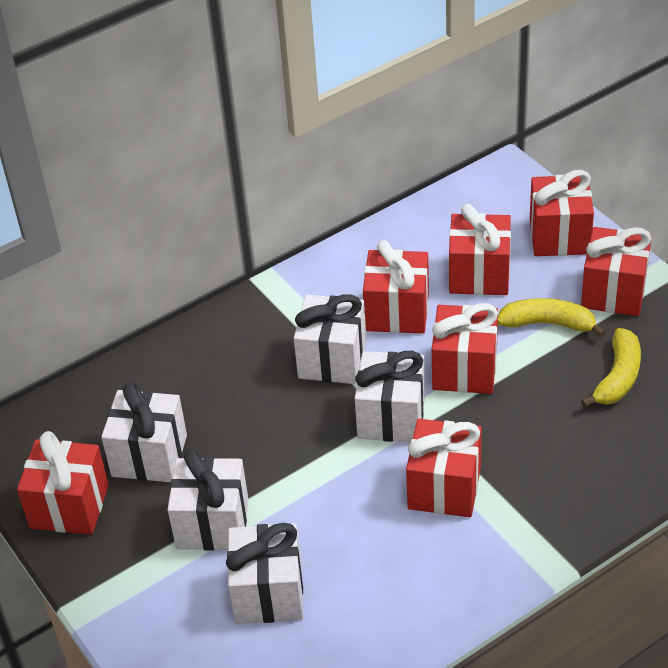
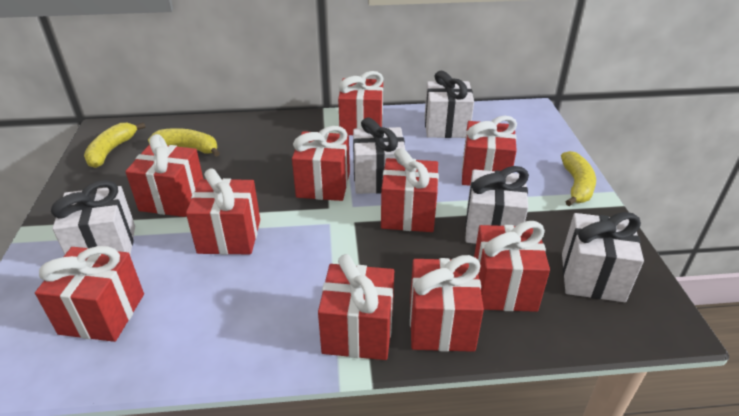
red gift: [17,431,109,535] [363,240,429,334] [406,419,482,517] [432,303,498,394] [449,204,511,295] [530,170,594,256] [581,227,652,316] = 7 -> [35,246,144,342] [125,134,203,217] [186,168,260,255] [292,126,350,201] [318,254,394,360] [338,71,383,135] [381,148,439,232] [410,255,484,352] [462,116,517,186] [474,221,550,312] = 10
yellow banana: [498,298,606,337] [581,328,641,408] = 2 -> [84,122,146,168] [148,128,220,157] [561,151,596,206] = 3

